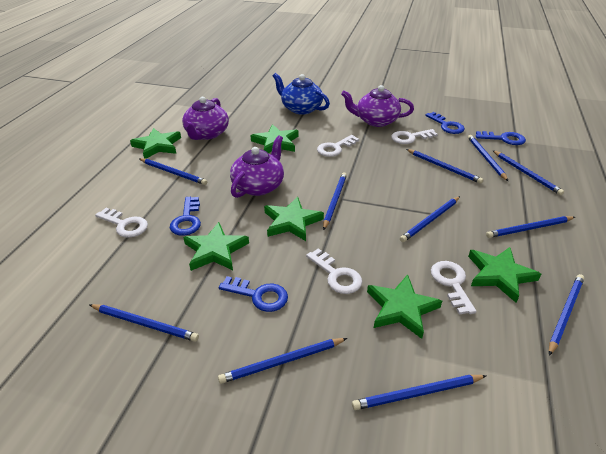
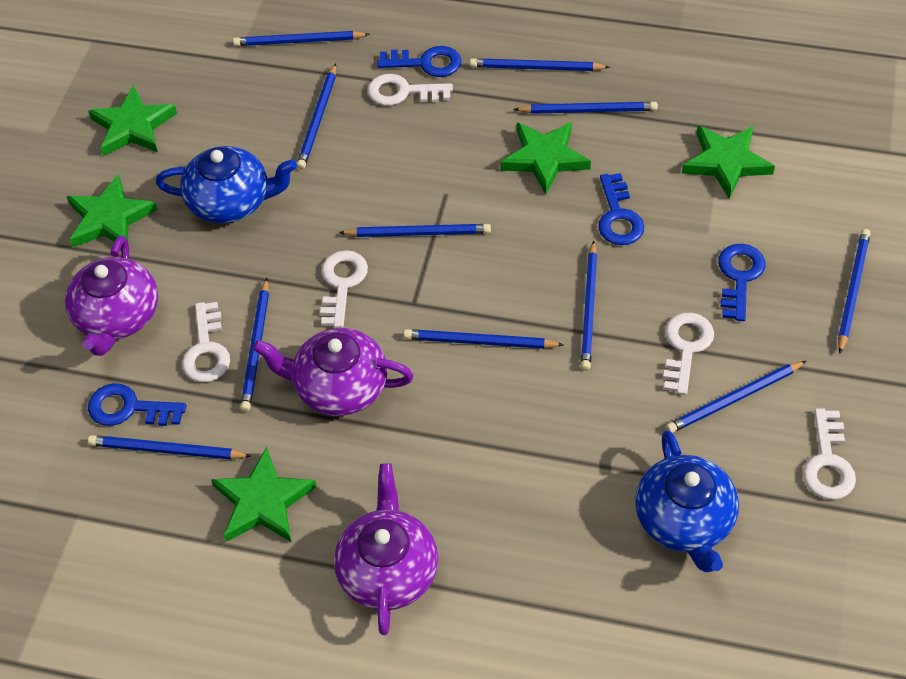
blue teapot: [273,73,330,115] = 1 -> [156,146,297,223] [635,430,739,572] = 2
green star: [130,128,181,159] [183,222,249,271] [250,124,299,153] [264,197,324,241] [367,274,442,339] [468,247,541,303] = 6 -> [66,174,157,247] [88,85,177,156] [211,447,317,542] [500,122,591,194] [682,126,775,199] = 5

